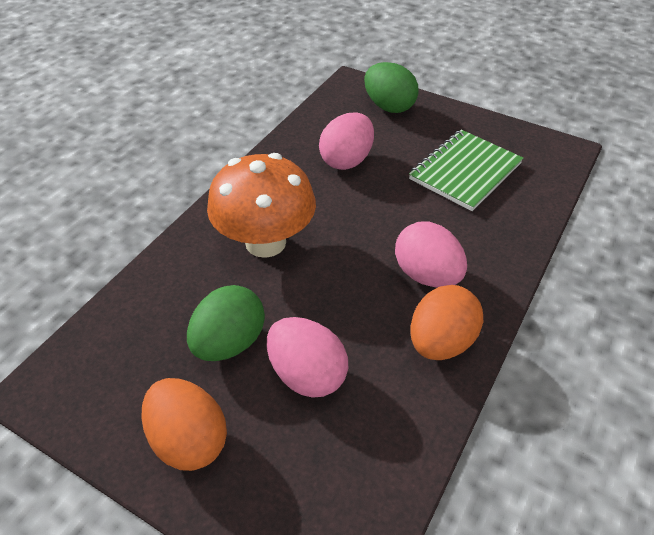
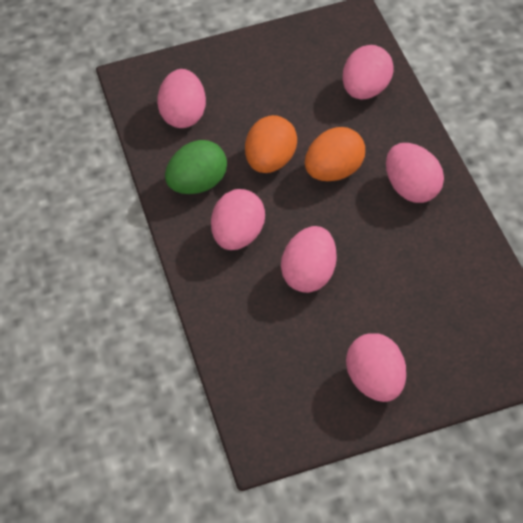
green egg: [187,285,265,361] [364,62,419,113] = 2 -> [165,140,227,194] = 1
green notebook: [409,130,523,211] = 1 -> none = 0
orange mushroom: [207,153,316,258] = 1 -> none = 0
pink egg: [267,317,348,397] [319,112,374,170] [395,222,467,288] = 3 -> [157,69,206,128] [211,189,265,250] [281,226,337,293] [343,45,394,100] [346,333,406,402] [386,143,444,203] = 6

